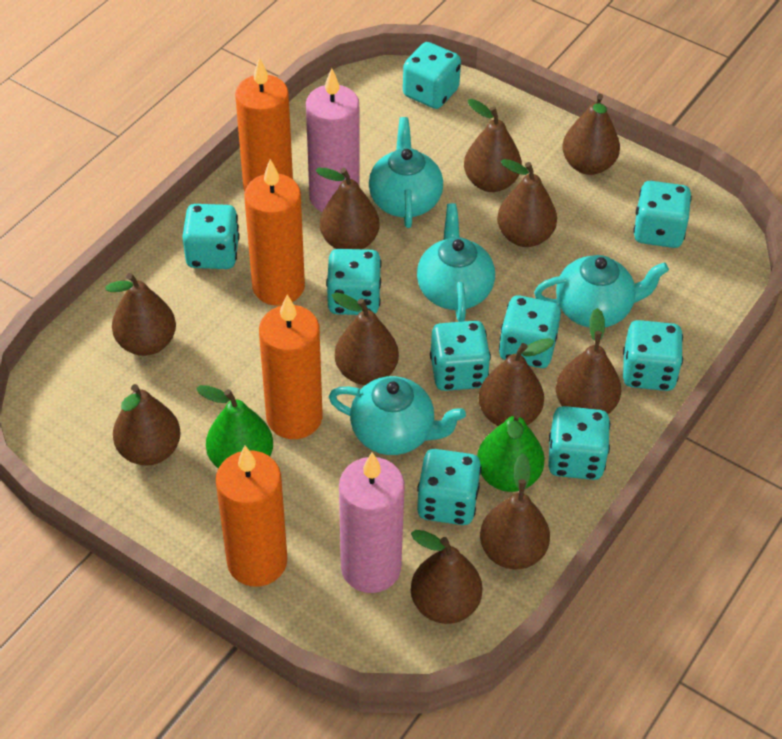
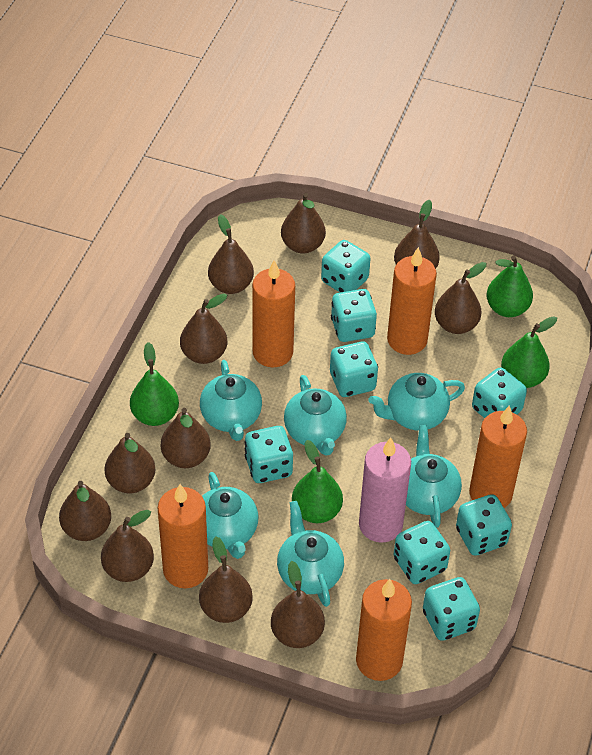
green pear: [196,385,273,469] [477,411,545,492] = 2 -> [130,342,179,426] [292,440,343,523] [486,255,533,317] [501,316,557,388] = 4
orange candle: [216,446,287,587] [235,57,293,192] [244,159,305,306] [259,295,322,439] = 4 -> [158,484,208,588] [252,260,295,367] [356,579,412,681] [387,247,437,355] [469,406,527,508] = 5
pink candle: [306,68,360,212] [339,452,405,593] = 2 -> [359,437,411,543] = 1
turquoise dice: [182,204,240,269] [326,249,382,315] [403,42,461,109] [417,449,481,525] [430,321,491,391] [499,295,561,368] [548,406,610,480] [623,320,683,391] [633,181,692,248] = 9 -> [245,426,293,483] [321,240,370,292] [330,342,378,397] [331,289,377,342] [393,521,450,584] [423,577,480,641] [456,494,512,556] [472,368,527,418] = 8
turquoise teapot: [329,376,466,455] [369,117,443,228] [417,203,495,322] [534,255,669,327] = 4 -> [200,360,262,441] [202,472,258,559] [277,501,344,607] [284,375,347,456] [368,373,465,431] [406,425,462,528] = 6

